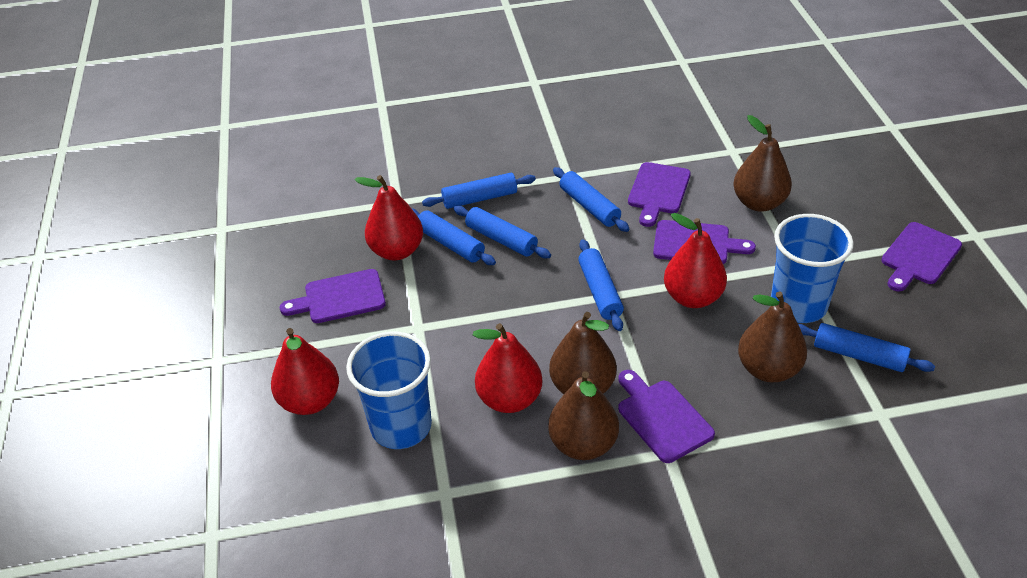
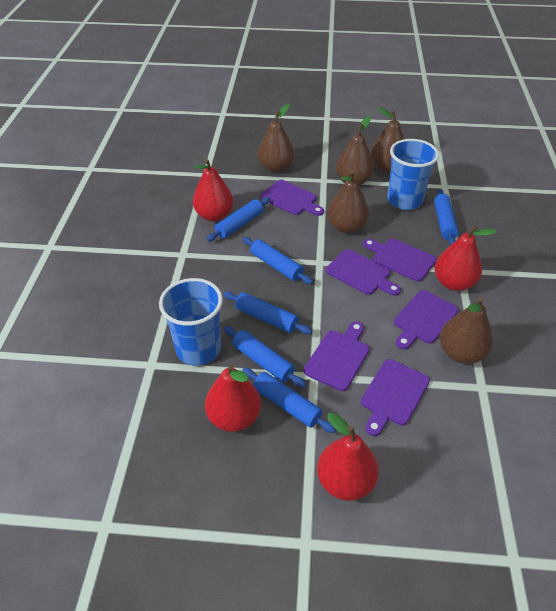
brown pear: [548,371,619,460] [549,312,617,394] [733,115,792,212] [738,292,807,382] = 4 -> [258,104,294,173] [327,170,369,234] [336,116,374,186] [371,107,405,172] [440,297,493,364] = 5
purple cutting board: [280,269,386,323] [618,370,715,463] [628,162,691,227] [653,220,756,264] [881,222,962,291] = 5 -> [260,180,324,216] [304,321,370,391] [326,249,401,296] [361,359,430,436] [363,239,437,282] [394,290,458,350] = 6

